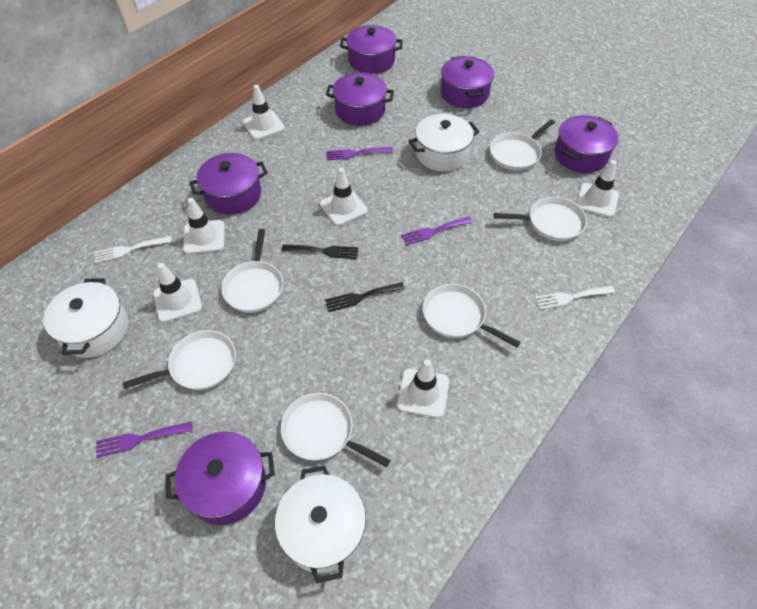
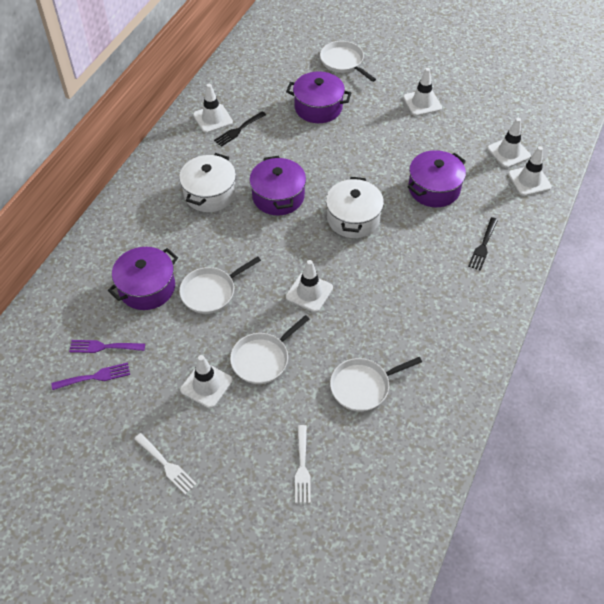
purple fork: [96,422,192,458] [326,147,393,160] [401,216,473,246] = 3 -> [51,362,130,390] [69,340,145,353] = 2
purple pot: [166,431,275,525] [189,153,268,215] [326,72,394,126] [340,25,403,74] [441,56,494,108] [555,115,618,173] = 6 -> [108,247,178,310] [249,156,306,216] [286,71,351,123] [408,150,466,207] = 4
white pan: [122,330,236,390] [221,229,283,313] [281,393,391,467] [423,284,521,348] [490,119,555,171] [494,197,587,241] = 6 -> [179,256,261,314] [230,315,309,384] [320,41,376,82] [330,357,422,412] = 4
white pot: [43,278,128,358] [275,465,366,583] [409,114,479,171] = 3 -> [179,153,236,212] [326,177,384,238] = 2

